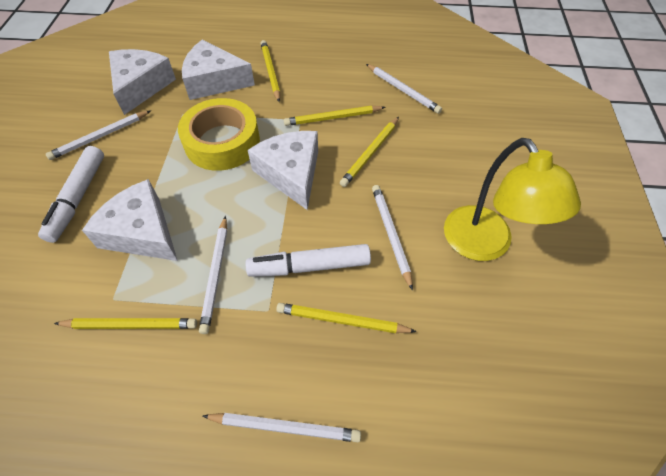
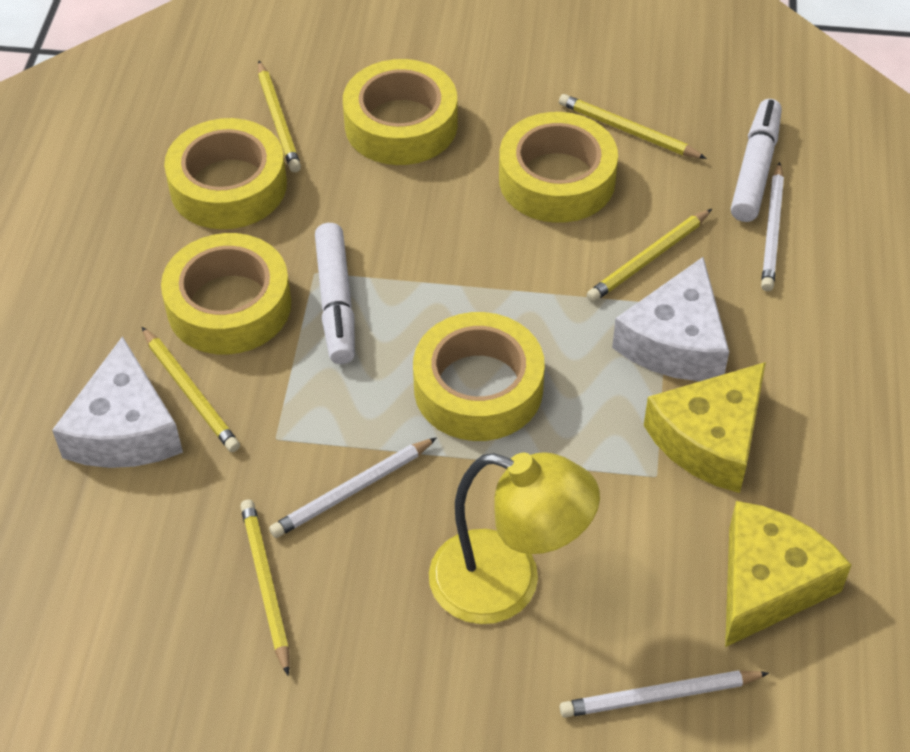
white cheese: [82,179,178,261] [109,49,176,115] [182,40,255,100] [248,131,318,210] = 4 -> [52,336,183,468] [612,257,729,381] = 2
white pencil: [46,110,151,160] [199,216,227,334] [203,413,361,442] [366,64,442,114] [372,185,413,291] = 5 -> [269,437,437,538] [560,670,769,718] [761,162,784,291] = 3
yellow cheese: none = 0 -> [644,362,766,493] [725,501,852,647] = 2
yellow tape: [178,98,260,171] = 1 -> [161,233,291,354] [164,118,287,229] [343,59,458,165] [413,312,545,441] [499,112,618,223] = 5

